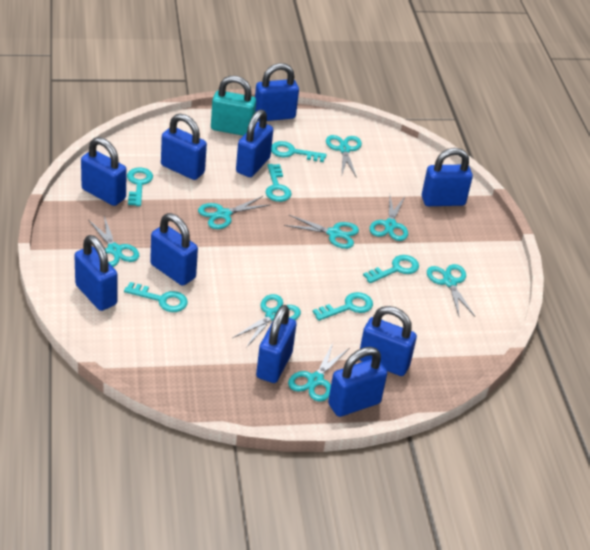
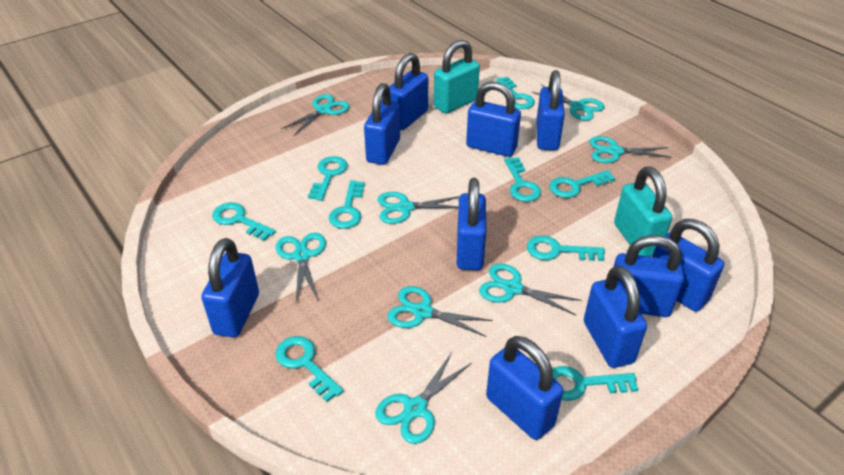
turquoise key: [124,282,188,312] [127,167,153,206] [266,164,292,202] [271,141,327,162] [313,292,373,321] [363,255,419,283] = 6 -> [212,202,276,241] [276,336,343,402] [308,156,348,201] [329,180,365,229] [496,77,535,109] [504,157,541,202] [527,235,605,261] [549,170,615,198] [552,366,638,401] = 9
turquoise padlock: [211,76,256,136] = 1 -> [434,39,480,114] [614,166,672,257] = 2

